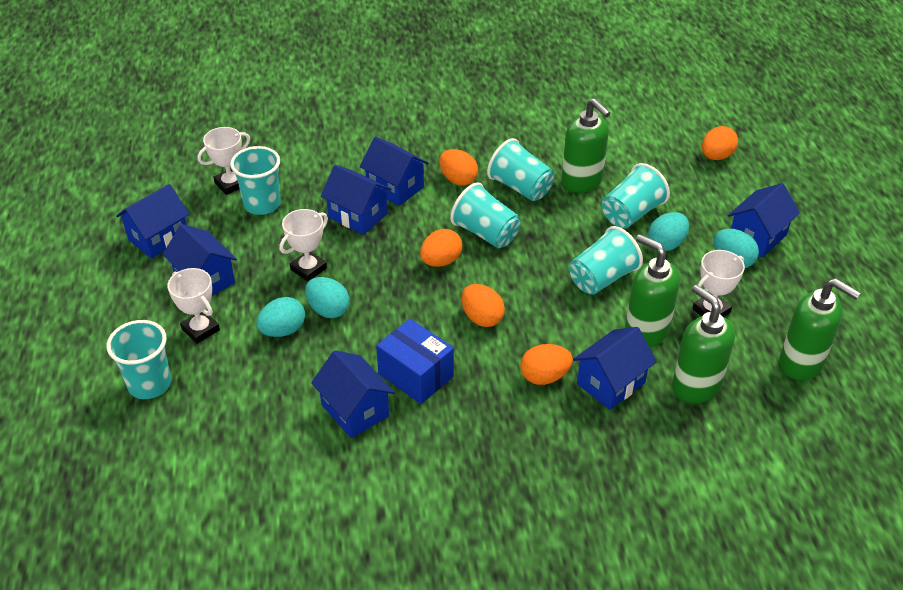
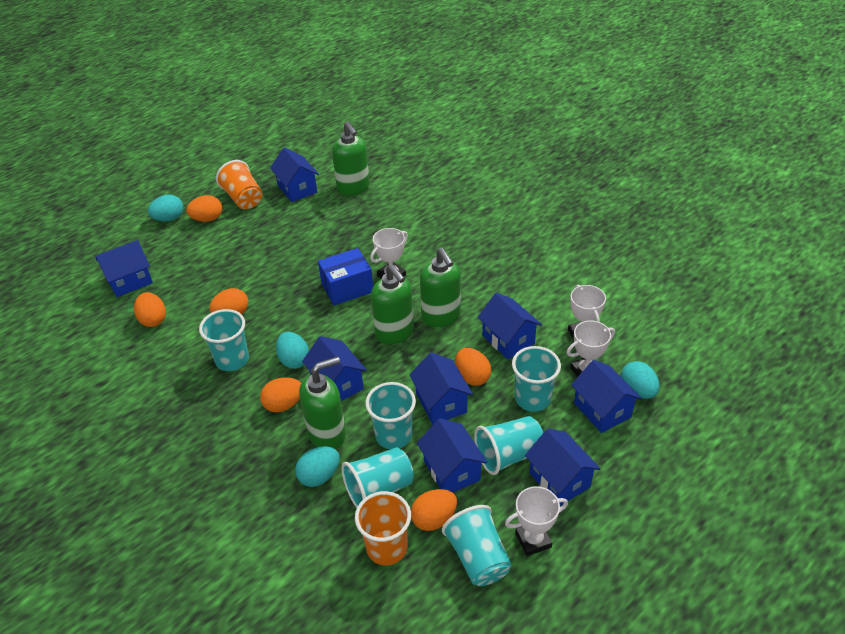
blue house: [116,184,189,259] [163,224,237,296] [311,350,395,438] [321,165,392,235] [360,136,429,206] [573,327,657,410] [728,183,800,258] = 7 -> [96,240,153,297] [270,147,319,202] [302,336,367,401] [409,352,473,424] [417,418,487,492] [478,293,542,359] [525,429,601,506] [571,360,642,433] = 8
orange cup: none = 0 -> [216,160,262,209] [355,491,411,565] = 2
orange egg: [420,229,462,267] [439,149,478,186] [461,284,505,327] [520,344,573,385] [702,126,738,160] = 5 -> [134,292,166,327] [186,195,222,222] [209,288,248,314] [260,377,301,412] [411,489,457,531] [455,348,491,386] = 6

